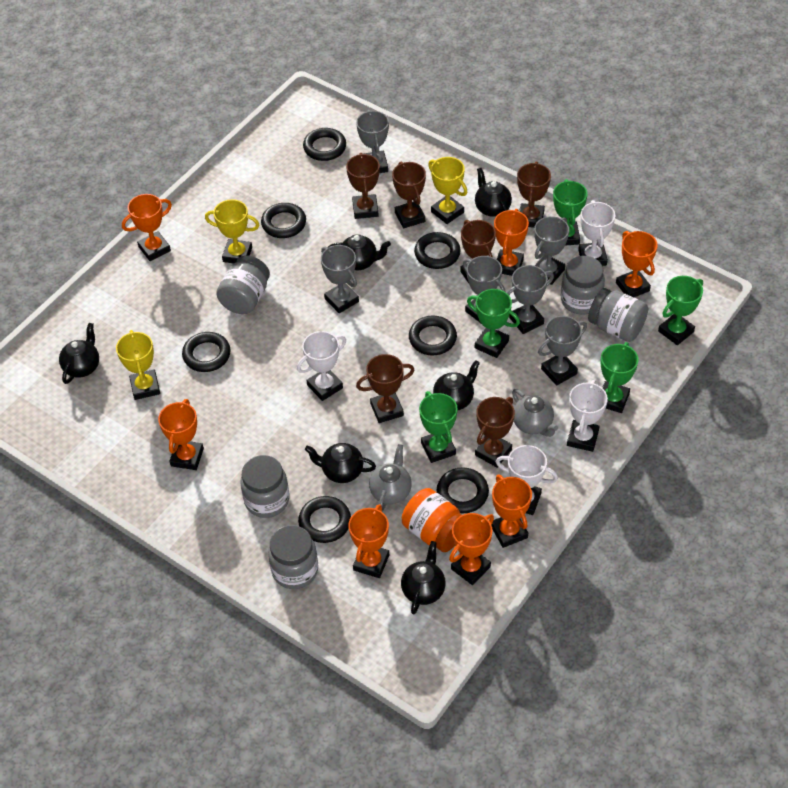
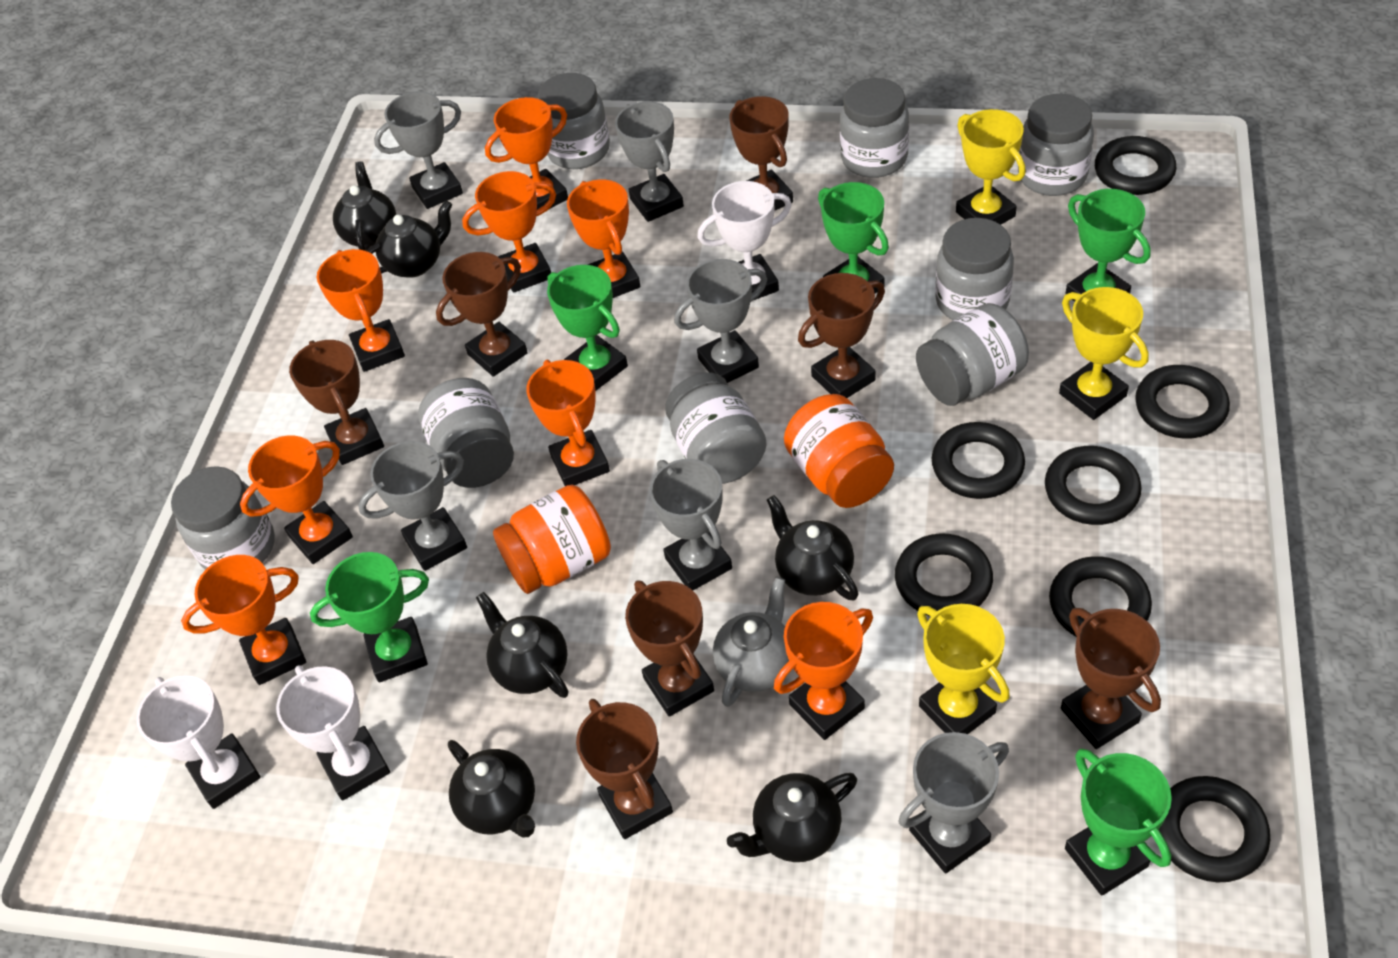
brown trophy: [346,153,380,219] [356,354,414,423] [392,162,426,228] [460,220,496,283] [475,397,515,468] [517,162,551,228] = 6 -> [289,340,384,465] [436,252,528,377] [576,699,673,839] [625,580,714,717] [729,96,793,211] [798,273,885,398] [1061,608,1161,749] = 7
grey jar: [216,255,270,314] [240,455,289,518] [268,525,318,589] [561,256,605,315] [588,288,648,342] = 5 -> [171,466,275,570] [418,378,514,488] [538,73,610,169] [665,373,767,484] [840,78,909,178] [916,303,1029,406] [935,218,1014,320] [1018,94,1094,196] = 8
grey teapot: [369,444,412,512] [512,389,558,437] = 2 -> [713,577,789,707] = 1
orange jar: [402,488,461,552] = 1 -> [493,485,611,594] [784,394,894,508] = 2
orange trophy: [122,194,172,261] [158,399,204,470] [348,504,389,578] [449,513,494,585] [492,474,532,548] [494,209,529,276] [616,231,658,297] = 7 -> [181,555,306,685] [240,436,353,564] [317,249,405,372] [462,171,556,293] [485,97,568,209] [526,360,610,486] [567,179,640,298] [774,602,873,740] = 8
white trophy: [297,331,346,401] [496,445,558,515] [567,380,608,452] [578,200,615,266] = 4 -> [136,675,261,809] [276,665,390,801] [697,181,792,300] = 3

